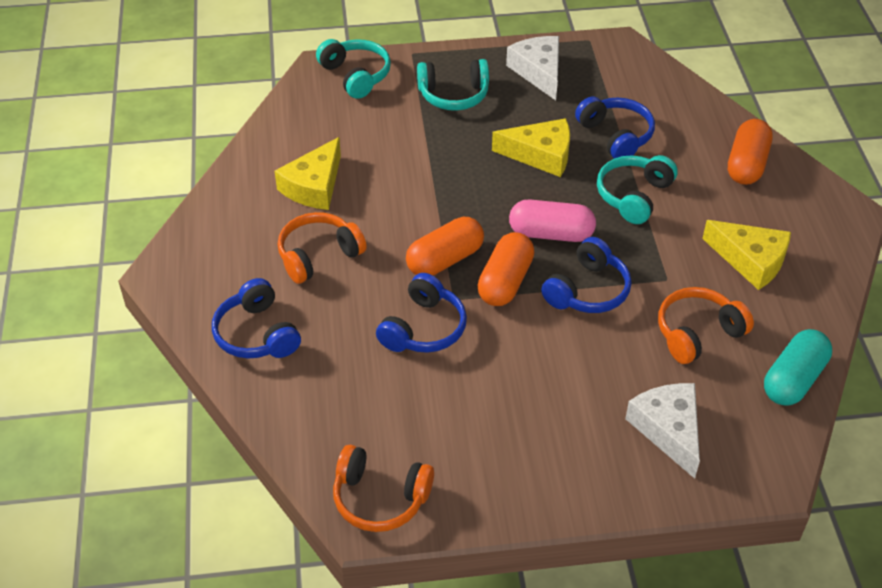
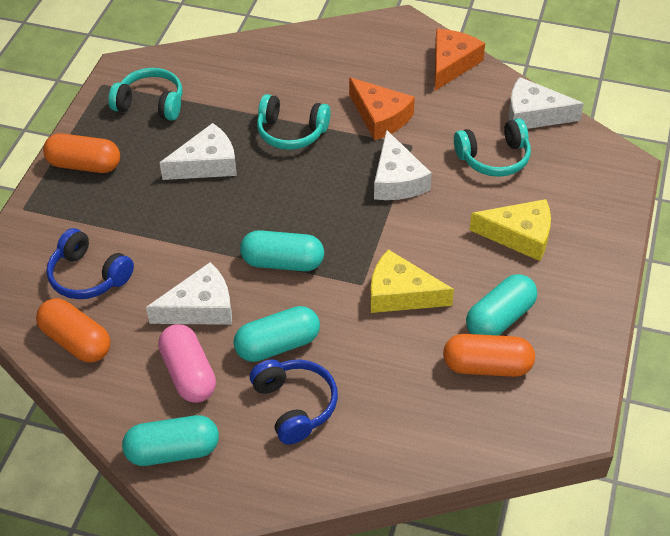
blue headphones: [212,278,301,359] [376,273,467,353] [541,237,631,313] [575,97,655,158] = 4 -> [46,228,134,299] [250,359,338,445] = 2
orange cheese: none = 0 -> [349,77,415,140] [435,29,485,91] = 2
orange headphones: [278,212,367,284] [333,445,434,532] [658,287,754,364] = 3 -> none = 0
turquoise capsule: [764,329,832,406] = 1 -> [122,415,219,466] [234,306,320,362] [240,230,324,271] [466,274,537,336] = 4
white cheese: [506,36,559,100] [625,383,700,479] = 2 -> [146,262,232,325] [160,123,237,180] [374,130,432,200] [509,77,584,129] = 4
yellow cheese: [275,137,341,210] [492,118,570,177] [702,220,791,290] = 3 -> [370,249,454,313] [470,199,551,261] = 2

